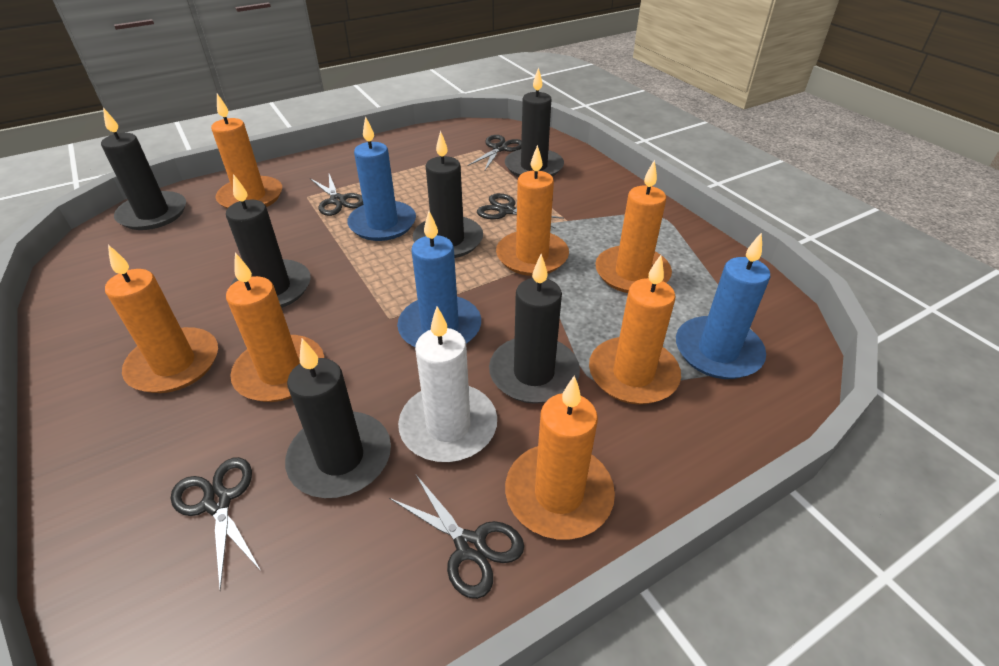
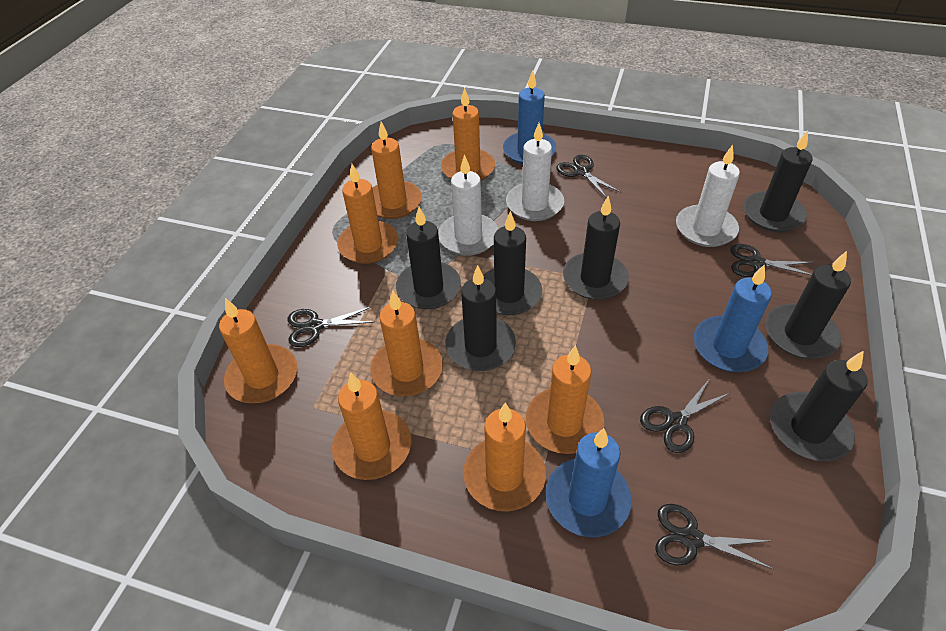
black candle: [101,108,186,230] [226,174,311,308] [285,338,391,498] [413,131,483,258] [489,254,580,404] [505,67,564,177] = 6 -> [396,207,461,309] [445,265,516,371] [483,211,542,315] [563,196,629,300] [744,130,813,232] [766,251,851,359] [770,351,867,461] = 7
orange candle: [105,245,218,393] [211,94,282,209] [226,253,324,402] [496,145,569,276] [505,376,615,540] [589,255,681,405] [595,160,672,293] = 7 -> [219,298,297,403] [332,372,411,480] [337,164,399,264] [370,291,443,396] [371,122,422,219] [441,88,495,181] [463,403,546,511] [526,345,604,454] = 8
white candle: [398,307,497,462] = 1 -> [438,154,498,256] [506,123,564,221] [676,145,740,247] = 3

